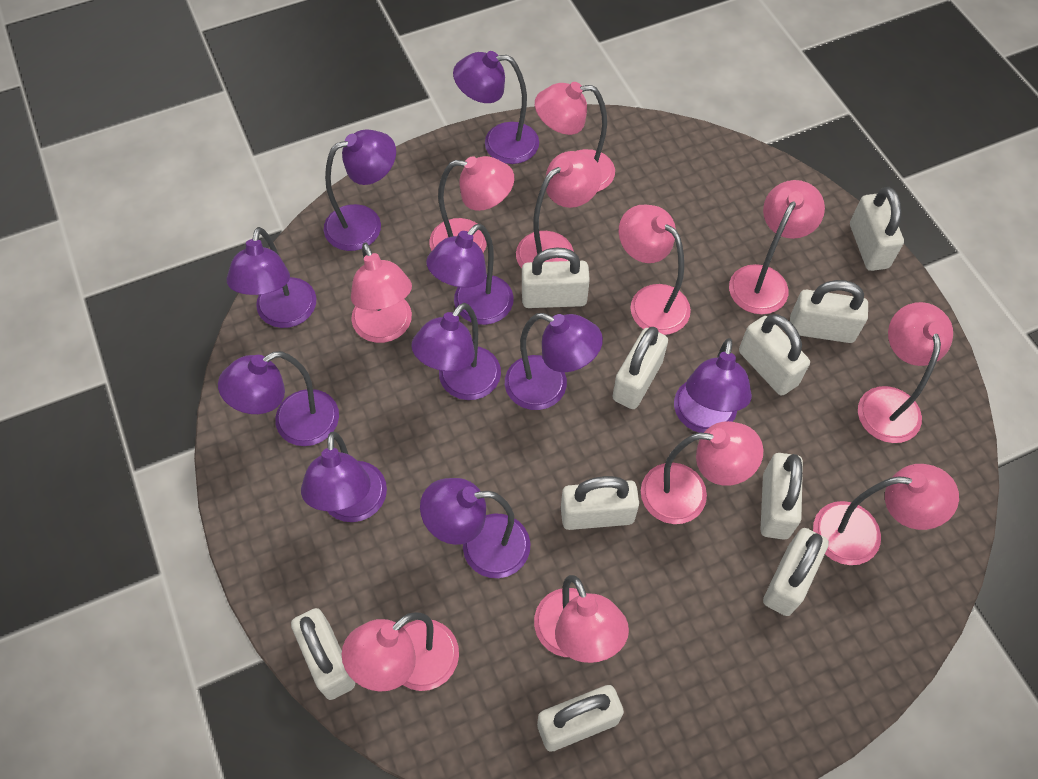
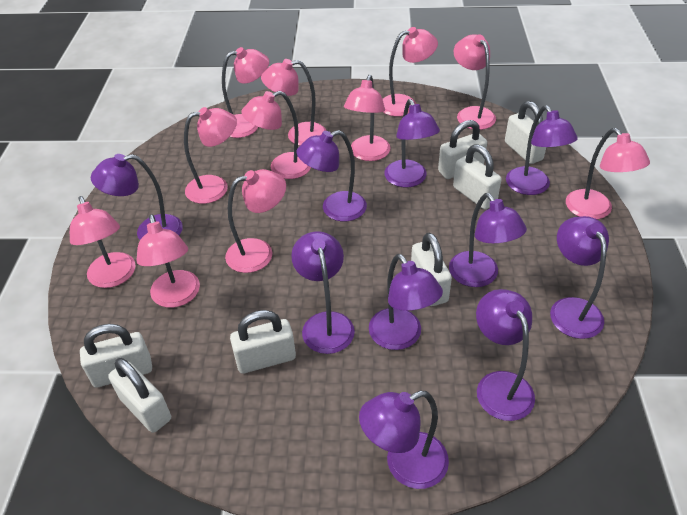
white padlock: [291,608,355,700] [522,247,590,308] [537,685,624,752] [561,476,639,530] [612,327,668,409] [739,314,810,395] [760,453,803,540] [763,528,829,616] [790,280,868,343] [850,187,904,271] = 10 -> [80,324,152,388] [108,358,171,433] [230,310,296,374] [411,233,452,306] [438,120,487,179] [453,144,502,209] [505,101,546,164] = 7

